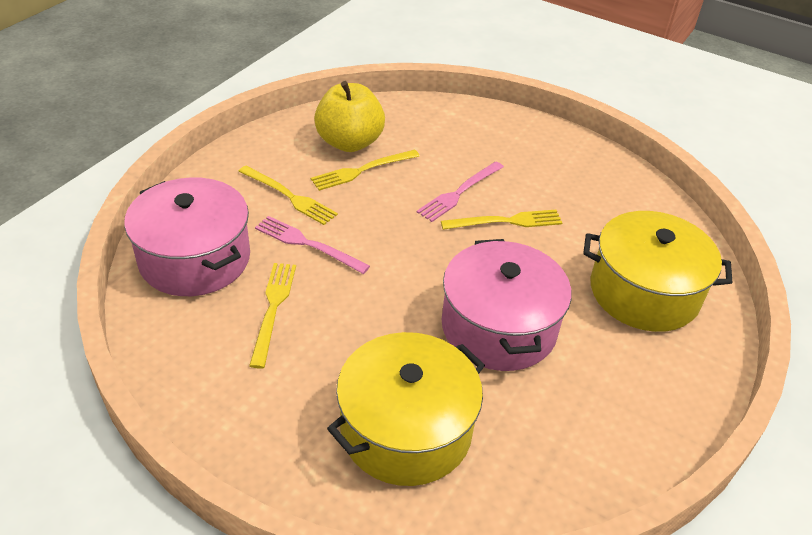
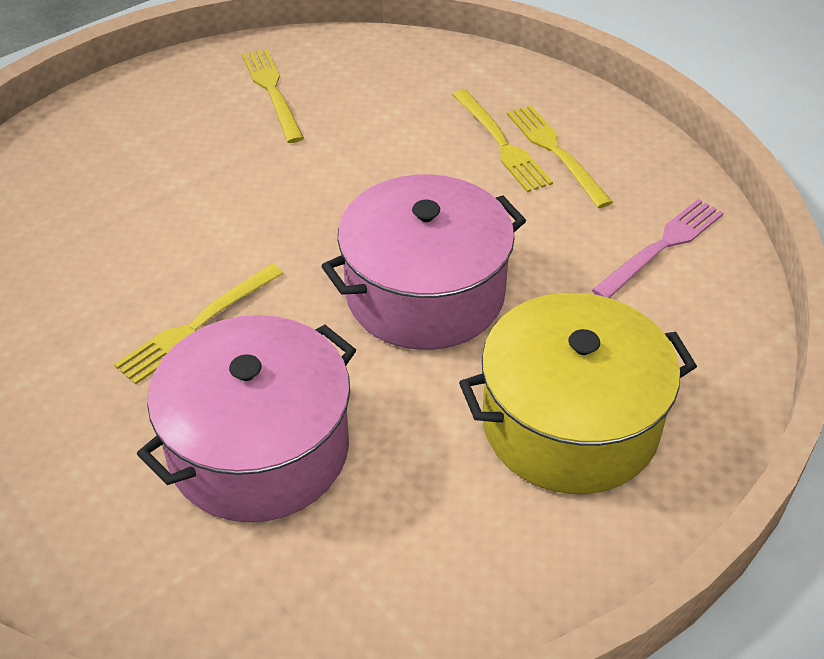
pink fork: [255,216,370,274] [417,161,504,222] = 2 -> [592,199,724,298] = 1
yellow apple: [314,81,385,152] = 1 -> none = 0
yellow pot: [327,332,485,486] [583,211,733,332] = 2 -> [459,293,697,494] = 1

